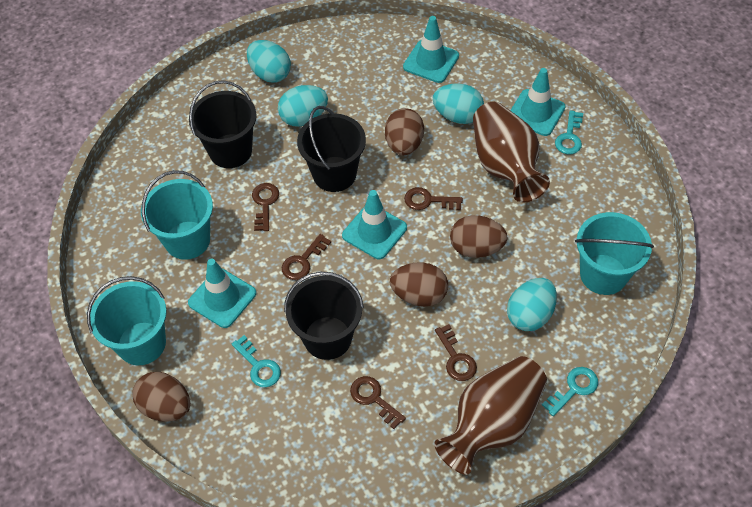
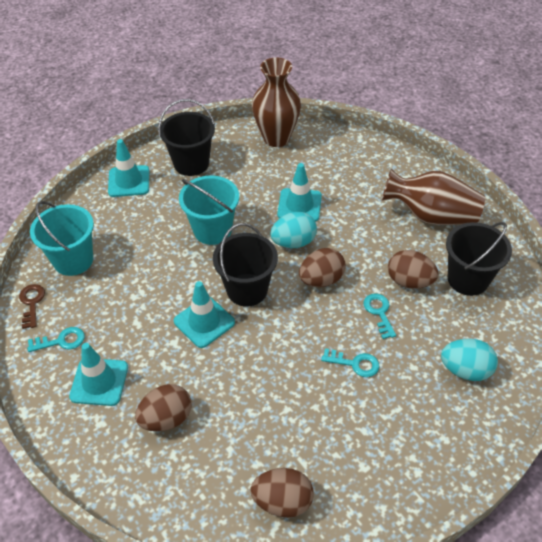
brown key: [252,183,279,231] [282,234,331,280] [350,376,406,429] [404,187,463,210] [435,324,477,381] = 5 -> [19,284,45,329] = 1
turquoise bucket: [87,276,167,365] [141,170,213,260] [575,212,654,295] = 3 -> [30,201,94,276] [179,176,239,245] = 2
turquoise egg: [247,40,291,83] [278,85,328,127] [433,83,484,124] [507,278,557,331] = 4 -> [270,212,317,248] [441,339,498,381] = 2

